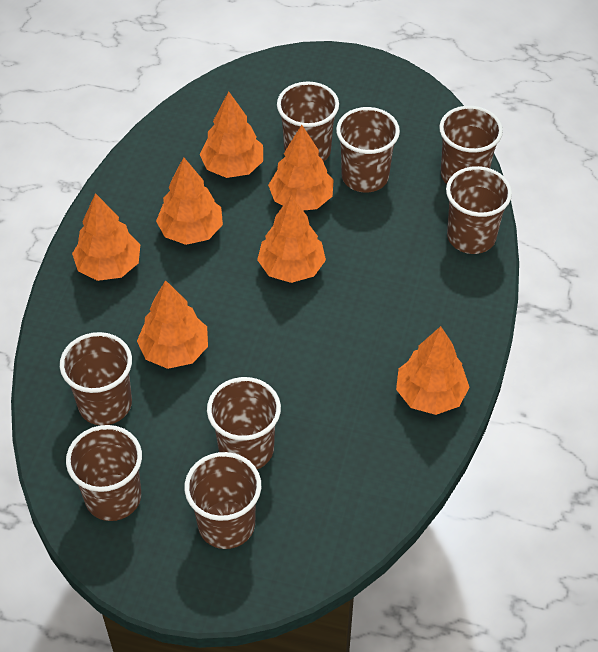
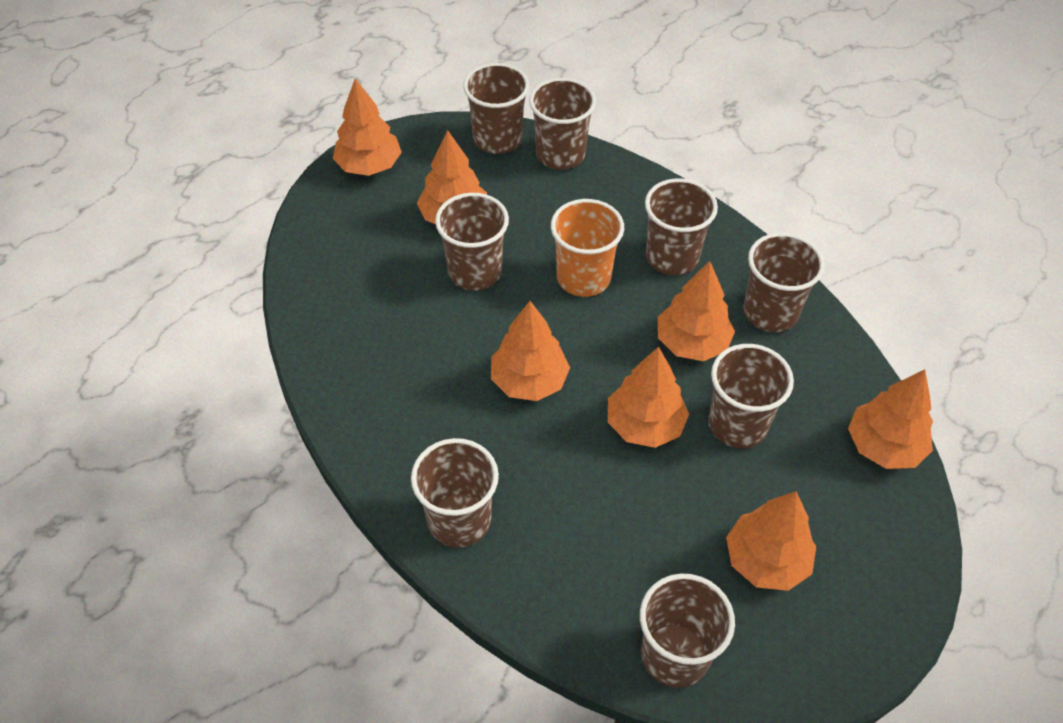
orange cup: none = 0 -> [551,199,624,297] = 1

